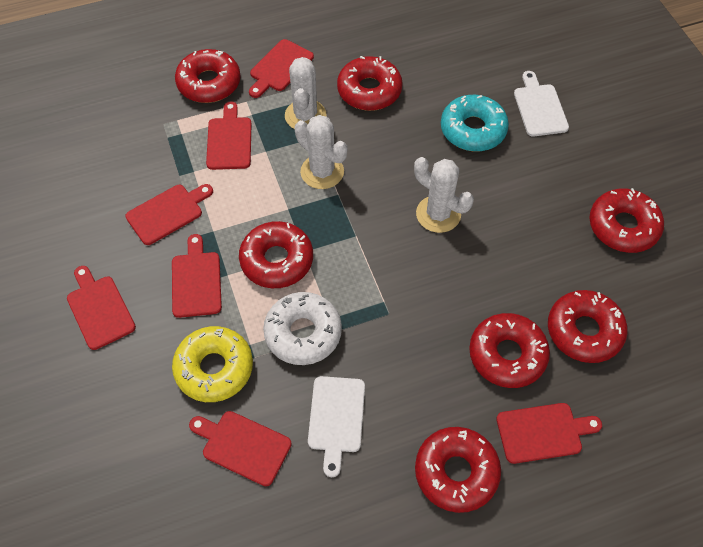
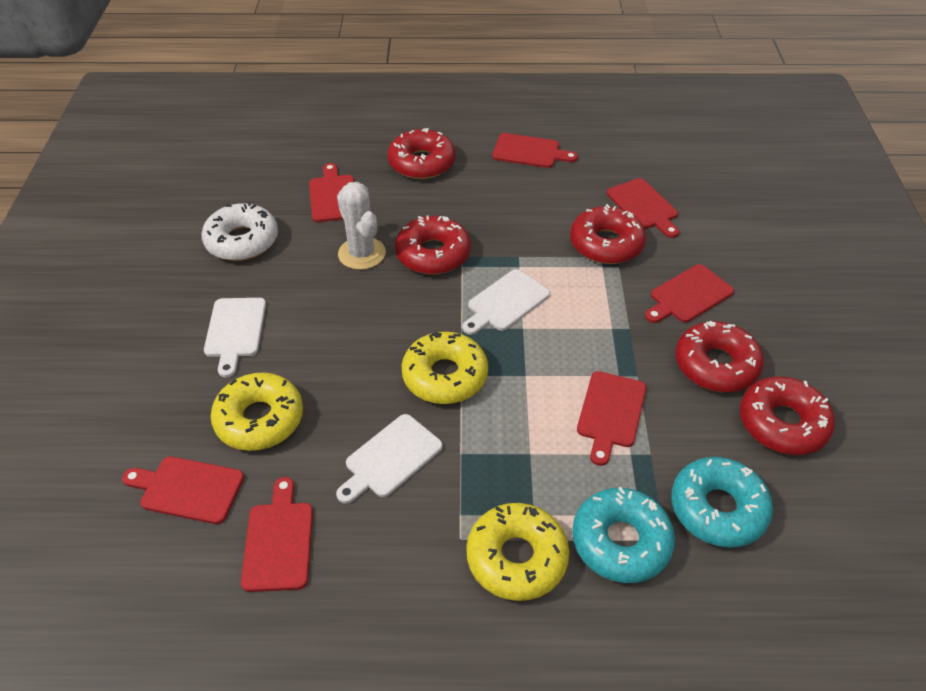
red donut: [175,49,241,103] [239,221,313,288] [337,56,403,111] [415,427,501,513] [469,313,550,388] [548,290,628,363] [589,188,664,253] = 7 -> [388,128,456,179] [395,215,471,275] [570,204,646,264] [675,321,764,392] [740,376,835,455] = 5
turquoise donut: [441,95,509,152] = 1 -> [572,487,675,583] [671,457,773,548] = 2
white cactus: [285,57,327,129] [295,115,347,189] [414,157,474,233] = 3 -> [337,182,386,270] = 1
white cutting board: [308,376,365,477] [514,71,569,136] = 2 -> [204,298,266,378] [336,414,443,504] [462,269,550,335] = 3
yellow donut: [172,326,253,402] = 1 -> [211,372,303,451] [401,332,488,404] [466,503,569,601] = 3

